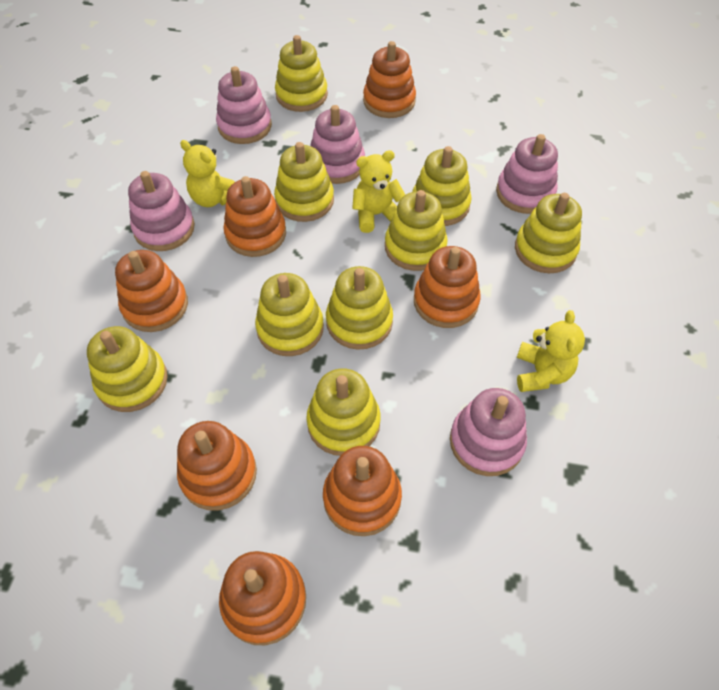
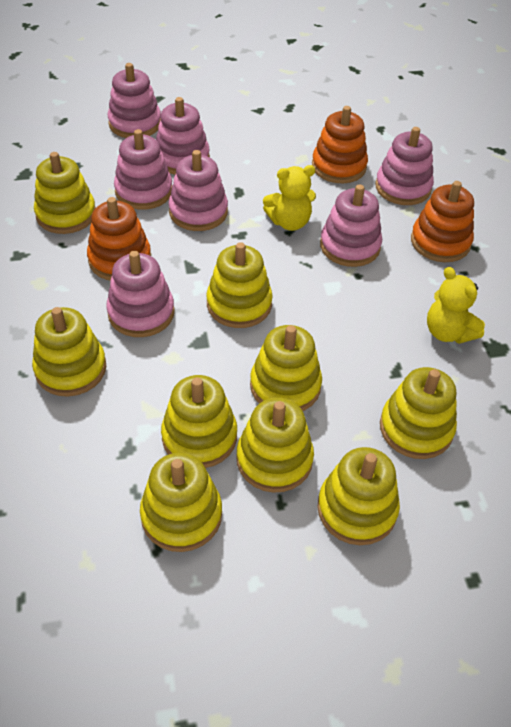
orange stacking toy: [115,250,188,332] [177,421,257,511] [219,551,306,645] [223,176,286,257] [323,446,402,536] [363,41,416,118] [414,246,481,328] = 7 -> [87,197,151,281] [312,106,368,183] [411,181,474,262] = 3
pink stacking toy: [128,171,195,251] [216,66,272,144] [311,105,365,184] [450,388,527,476] [496,134,558,214] = 5 -> [106,251,175,337] [108,63,161,138] [114,129,172,210] [156,97,210,175] [168,150,228,231] [320,184,382,267] [375,127,434,205] = 7
yellow teddy bear: [180,140,235,207] [352,150,405,233] [517,310,585,392] = 3 -> [263,165,316,231] [427,267,485,344] = 2

